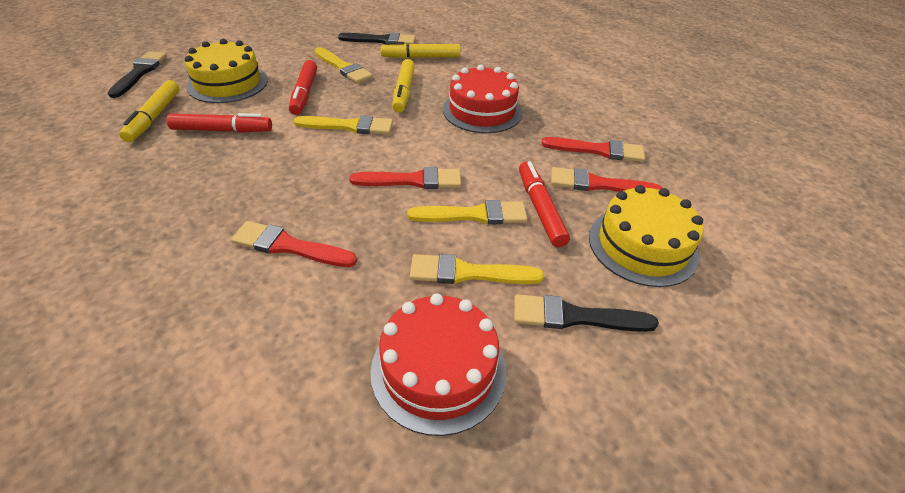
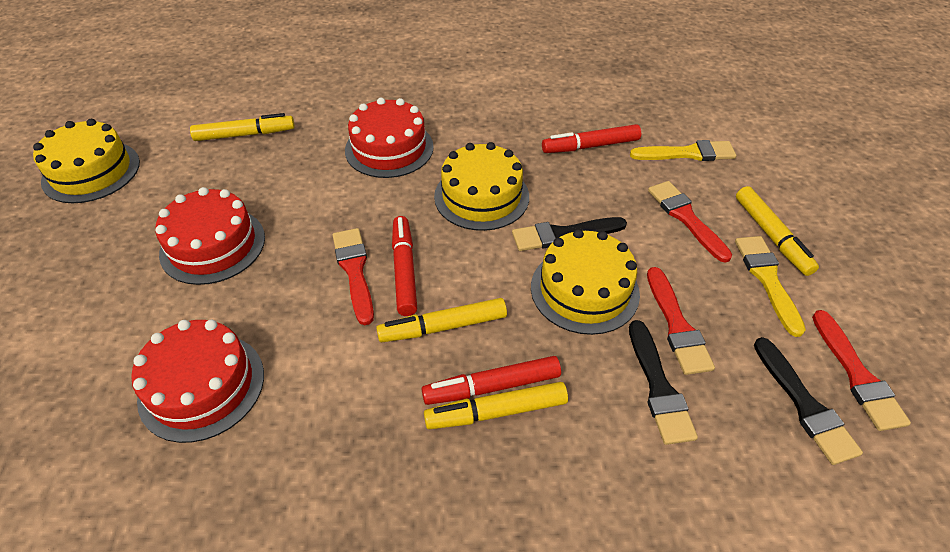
red cake: [371,293,506,436] [443,65,522,133] = 2 -> [131,319,264,443] [155,187,265,285] [345,98,434,178] = 3
yellow brush: [293,115,393,134] [314,47,373,83] [407,200,527,224] [410,254,544,284] = 4 -> [630,140,736,161] [735,236,806,337] = 2
yellow cake: [185,39,268,103] [589,185,703,287] = 2 -> [33,119,140,203] [434,142,529,231] [531,229,640,335] = 3
yellow marker: [119,80,179,142] [380,42,461,58] [392,59,415,113] = 3 -> [190,113,295,141] [376,298,507,342] [424,382,568,429] [736,186,819,276] = 4

